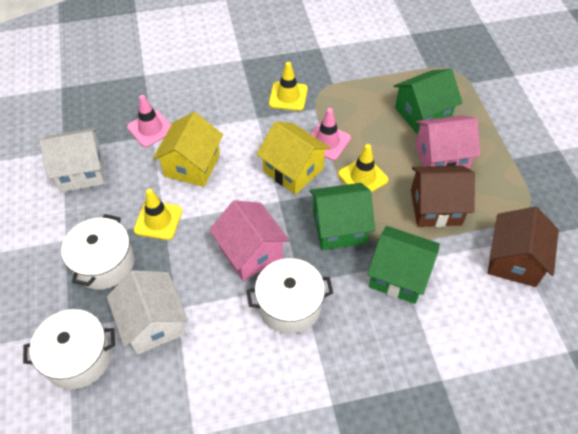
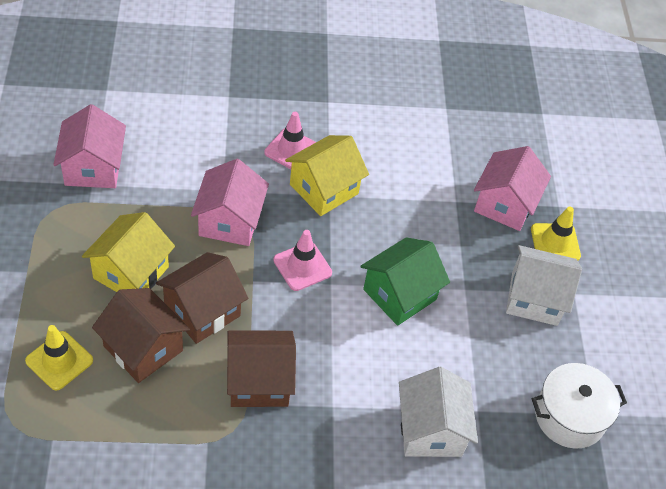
brown house: [411,165,475,227] [488,206,559,287] = 2 -> [92,288,190,383] [156,252,249,344] [227,331,296,407] = 3
green house: [310,183,375,250] [367,226,440,304] [394,69,462,134] = 3 -> [361,237,450,326] = 1
pink house: [209,200,290,281] [415,115,481,169] = 2 -> [53,104,126,188] [191,159,269,246] [474,146,551,231] = 3
white pot: [23,309,115,389] [61,214,134,290] [246,258,333,334] = 3 -> [532,363,627,449] = 1
yellow traffic cone: [134,189,182,240] [269,62,308,111] [338,144,388,192] = 3 -> [25,325,93,391] [531,207,581,261] = 2

